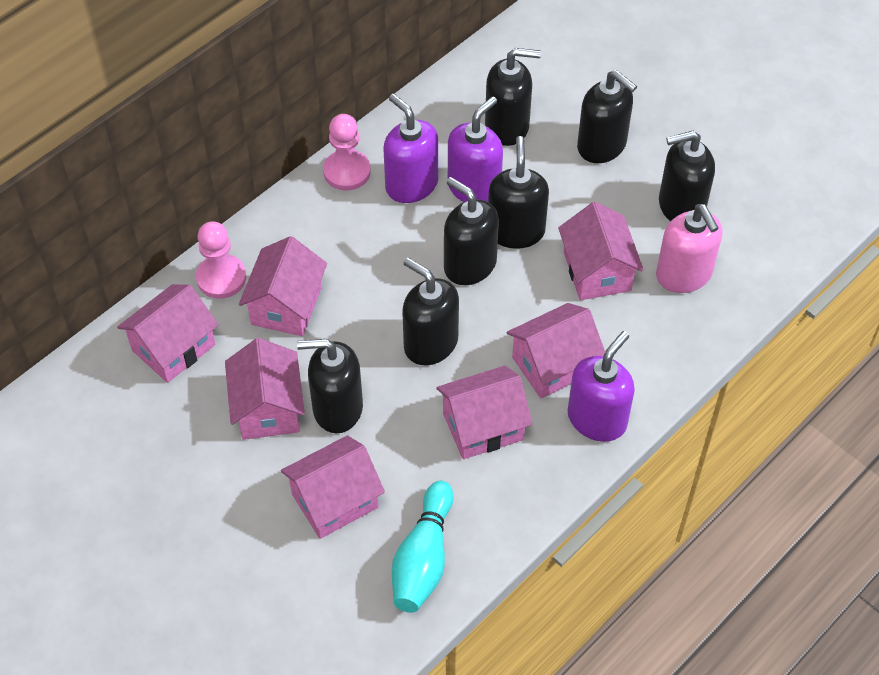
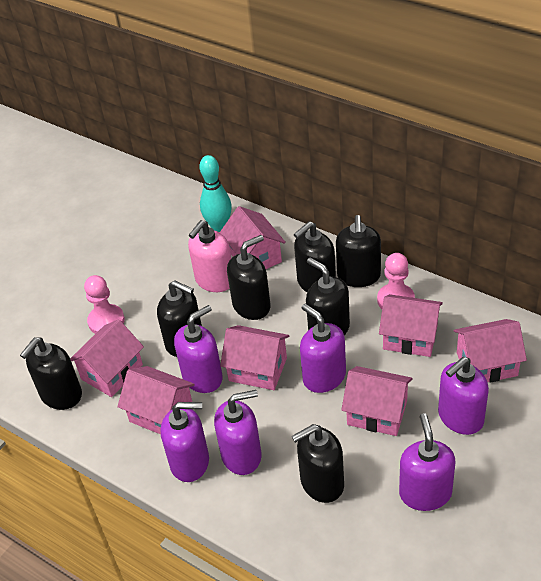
purple soap dispenser: [384,94,438,203] [448,96,503,202] [568,331,635,442] = 3 -> [161,402,209,482] [174,305,223,393] [214,390,262,475] [300,304,346,393] [399,413,456,511] [438,357,489,435] = 6

